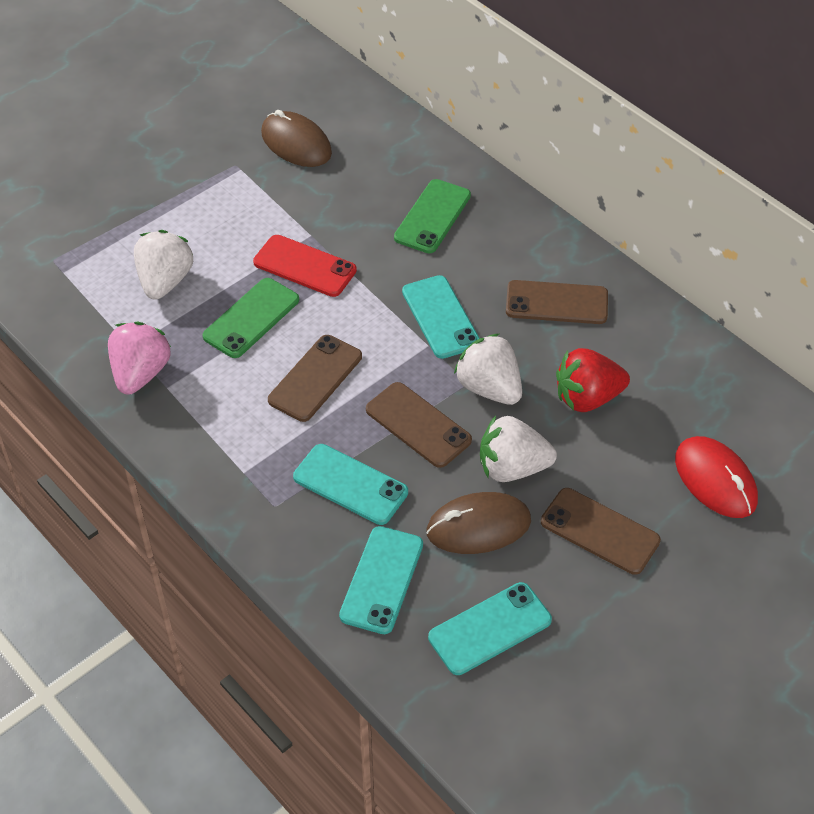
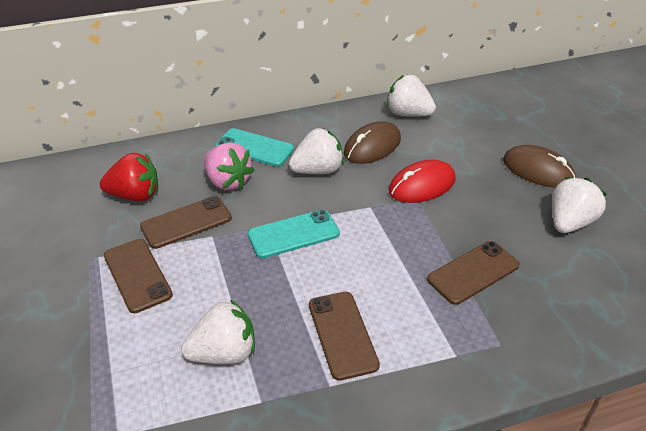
green phone: [203,278,299,358] [394,179,471,253] = 2 -> none = 0
red phone: [253,235,357,297] = 1 -> none = 0
turquoise phone: [293,444,408,525] [339,526,423,634] [402,275,480,359] [428,582,552,675] = 4 -> [215,128,294,167] [248,210,340,259] = 2
white strawberry: [134,230,193,300] [454,334,522,405] [480,416,557,482] = 3 -> [181,299,255,364] [289,128,344,174] [386,75,436,117] [552,177,607,233] = 4

